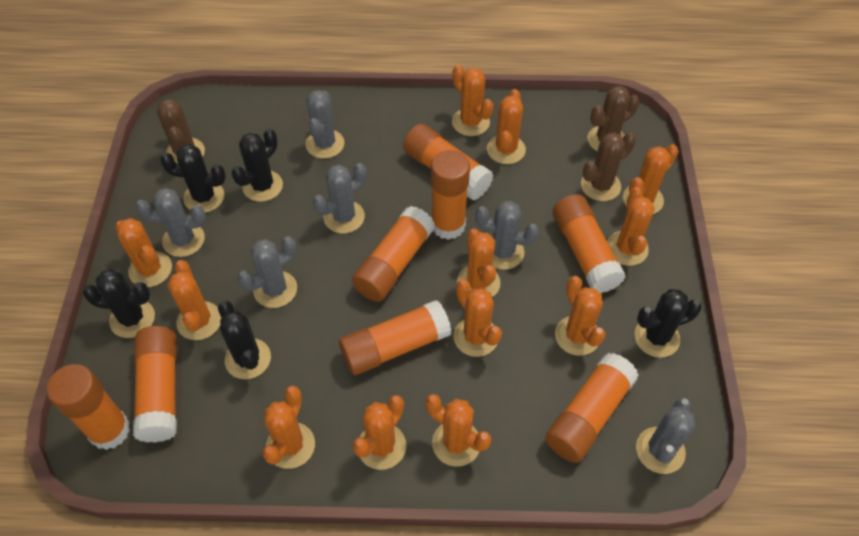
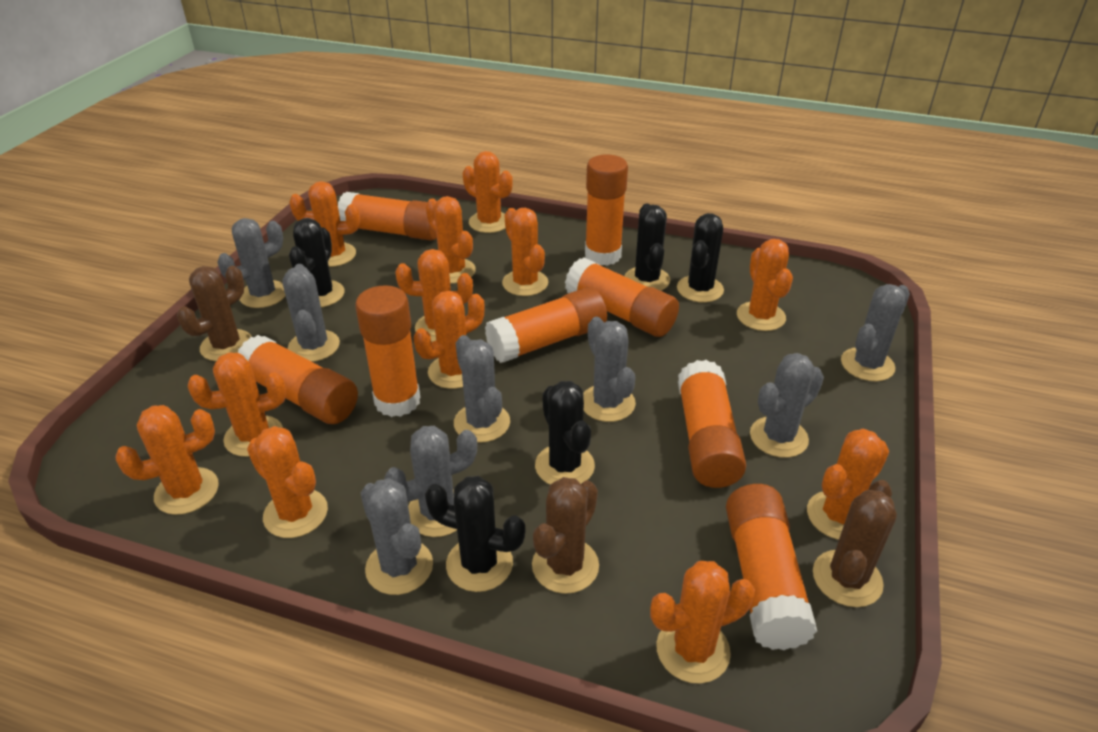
grey cactus: [135,188,206,257] [237,236,297,308] [306,90,344,159] [313,163,366,233] [475,201,539,270] [636,398,695,474] = 6 -> [217,218,286,308] [282,264,340,362] [361,478,433,595] [384,426,477,537] [454,335,510,443] [583,317,636,422] [750,353,824,458] [841,284,910,381] = 8

